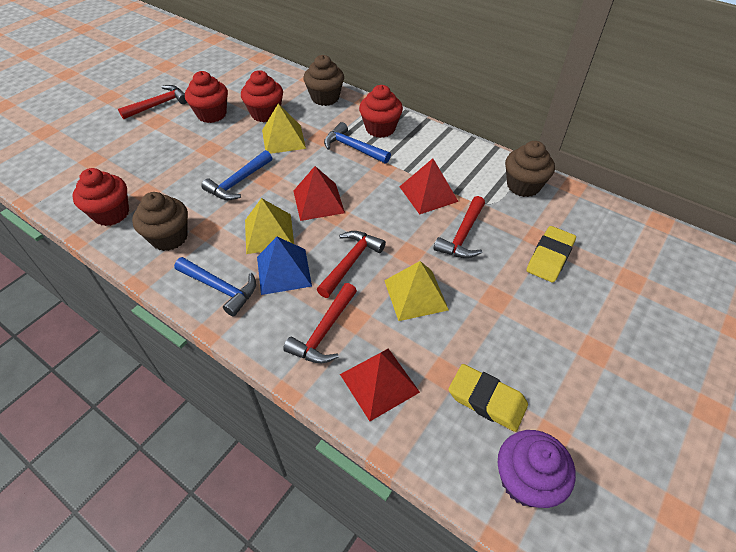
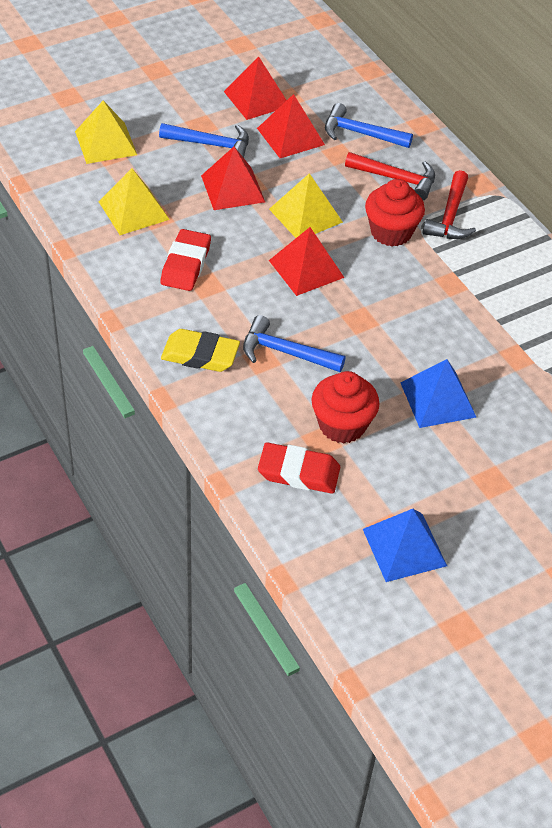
blue pyramid: [257,237,312,295] = 1 -> [363,509,447,582] [401,359,476,428] = 2
brown cupcake: [132,192,188,251] [304,55,344,106] [505,141,555,197] = 3 -> none = 0
purple cupcake: [498,430,576,508] = 1 -> none = 0
red cupcake: [72,168,129,226] [185,71,228,123] [241,70,283,122] [359,85,403,138] = 4 -> [311,371,380,443] [365,179,425,246] = 2
red eraser: none = 0 -> [161,229,211,291] [258,442,340,494] = 2
red hammer: [118,85,187,119] [283,283,357,363] [317,231,386,298] [434,196,485,258] = 4 -> [345,152,435,200] [423,170,476,239] = 2
red pyramid: [293,166,345,221] [340,349,420,421] [400,158,459,215] = 3 -> [201,147,265,210] [224,57,287,120] [257,94,325,158] [269,227,344,296] = 4
yellow eraser: [448,364,528,432] [527,226,576,283] = 2 -> [161,329,240,372] = 1

